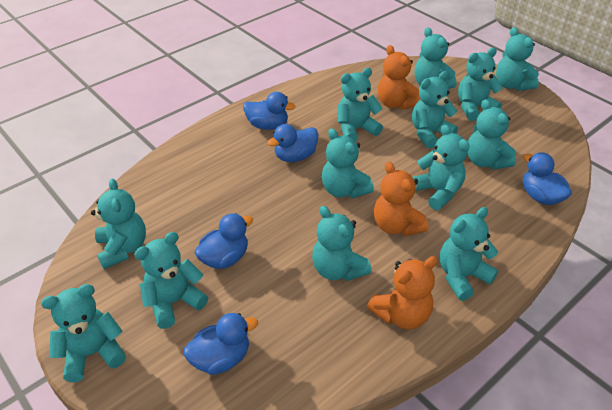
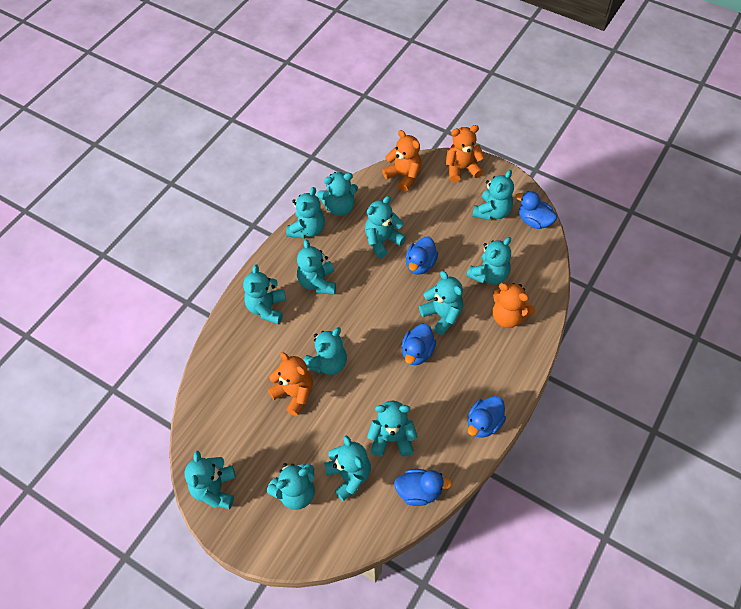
orange teddy bear: [367,256,438,329] [374,162,428,236] [378,45,421,110] = 3 -> [268,352,313,416] [382,130,422,192] [445,125,485,182] [493,283,535,328] = 4

